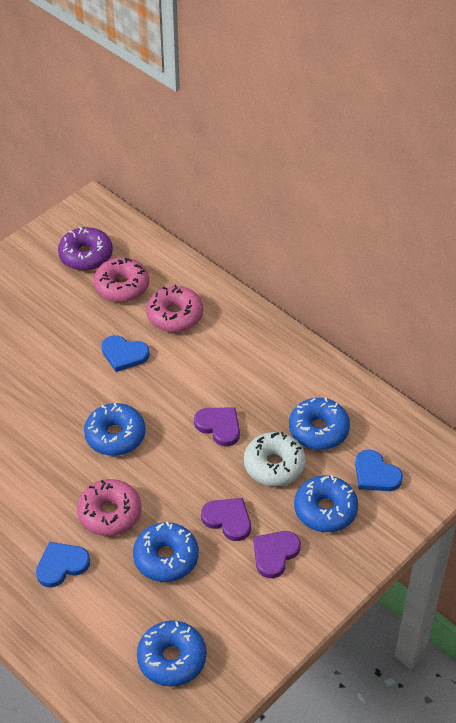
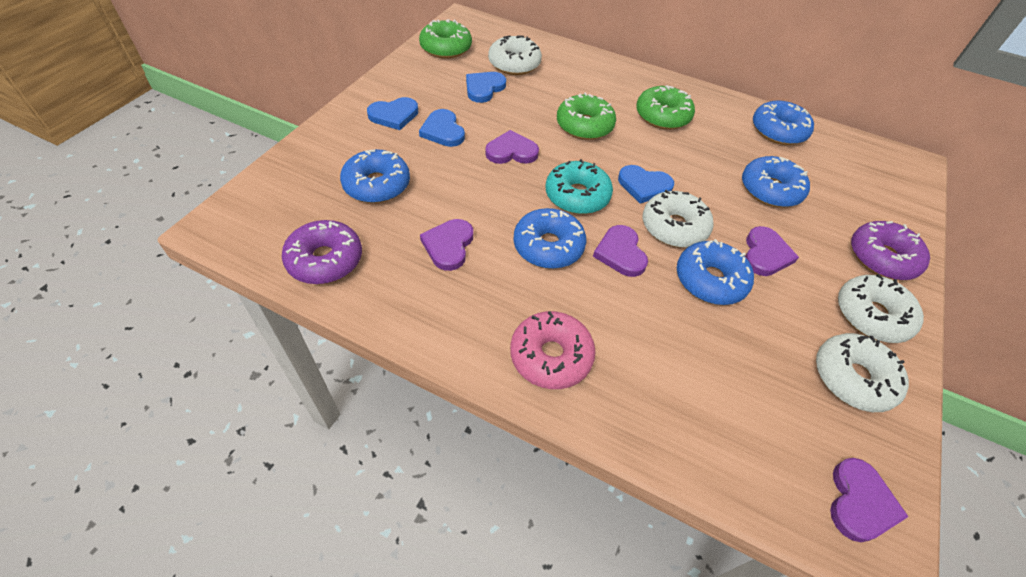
blue heart: [36,542,90,587] [101,335,150,372] [355,449,403,491] = 3 -> [367,97,418,130] [419,109,465,147] [466,72,506,103] [618,165,674,203] = 4
green donut: none = 0 -> [419,19,472,59] [557,92,616,140] [636,85,695,130] = 3
pink donut: [77,479,141,536] [93,257,149,302] [146,285,203,332] = 3 -> [510,311,596,389] = 1
purple donut: [58,227,113,271] = 1 -> [282,220,362,284] [851,221,930,280] = 2
purple heart: [194,408,240,446] [201,498,251,541] [253,531,301,578] = 3 -> [420,219,473,271] [485,130,539,164] [593,225,648,277] [745,226,799,276] [830,458,909,542] = 5
turquoise donut: none = 0 -> [546,159,613,214] = 1
white donut: [244,432,306,486] = 1 -> [488,35,542,75] [643,190,714,248] [816,333,909,412] [838,274,924,343] = 4

